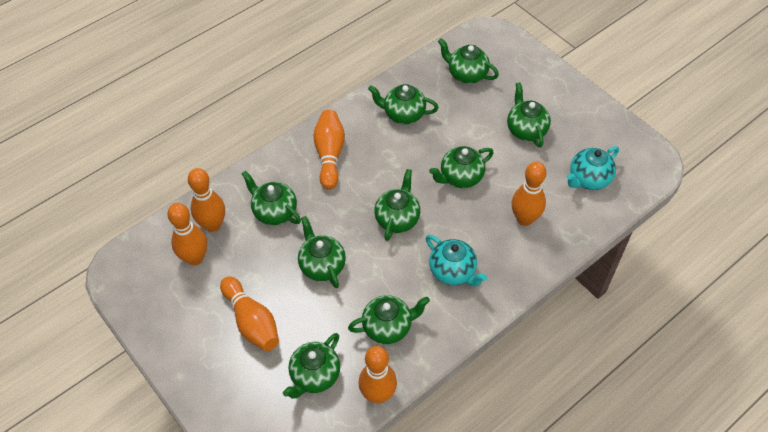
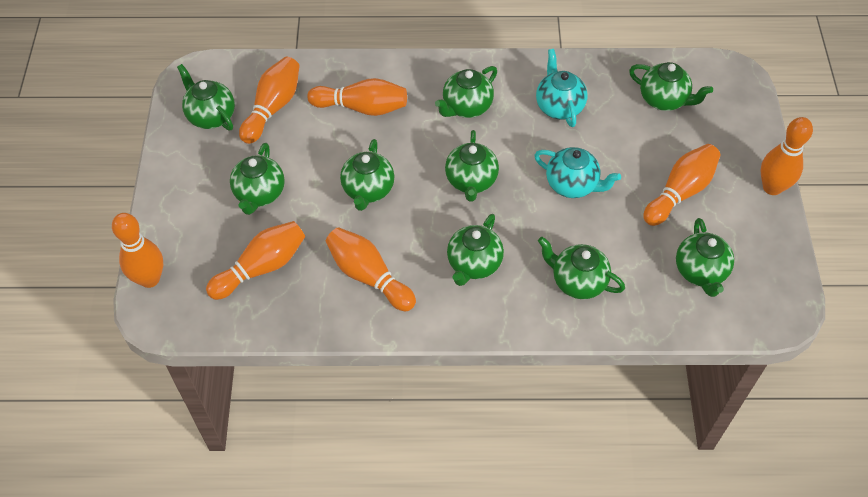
orange bowling pin: [167,203,207,266] [188,168,225,232] [220,276,279,351] [313,110,345,190] [358,346,397,403] [512,162,546,226] = 6 -> [112,213,163,288] [206,221,305,300] [239,56,299,144] [307,78,407,116] [326,227,416,311] [643,144,720,226] [761,117,813,195] = 7

